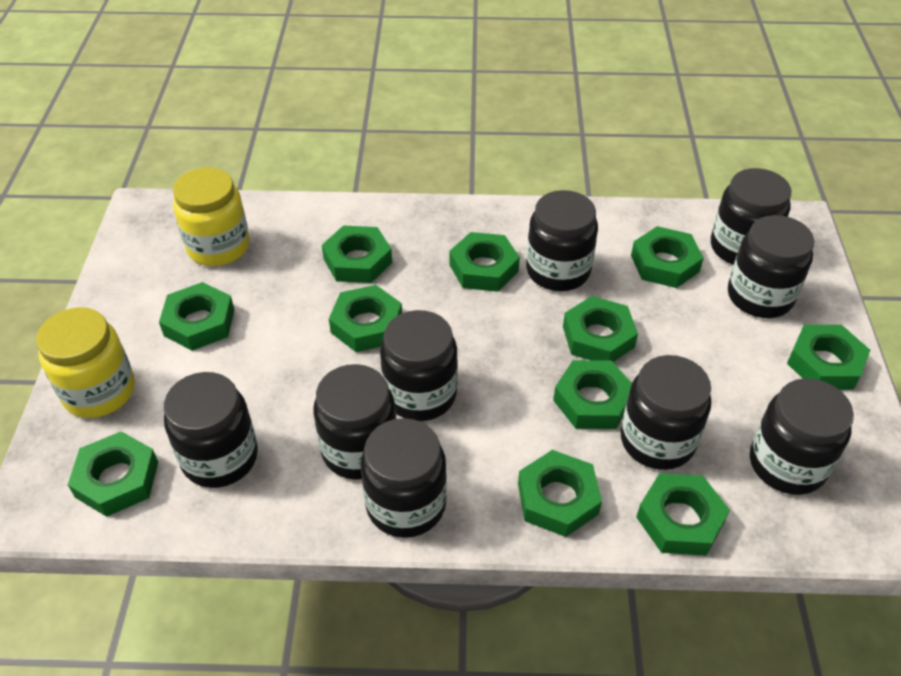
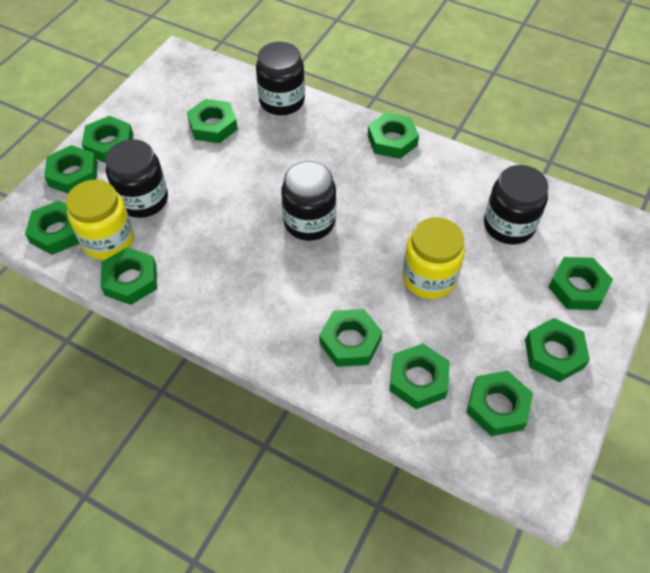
black jar: [164,372,258,488] [313,364,396,480] [361,418,447,538] [380,310,458,421] [526,190,598,291] [620,355,711,470] [711,168,791,265] [728,215,814,318] [750,378,854,495] = 9 -> [105,139,168,218] [256,42,305,115] [281,161,336,241] [484,165,548,245] = 4

